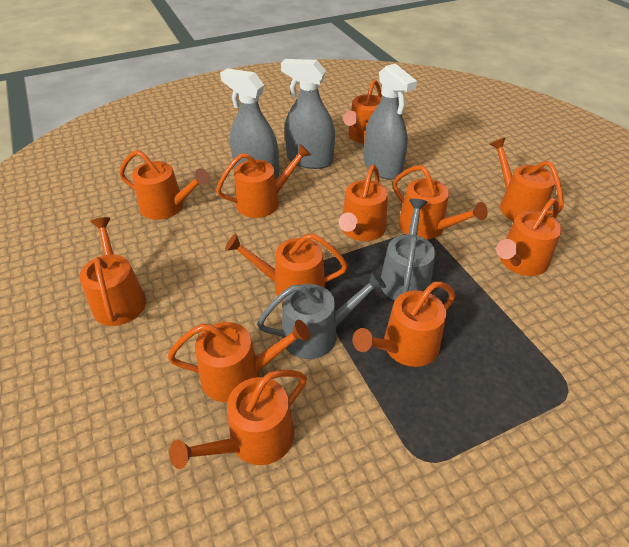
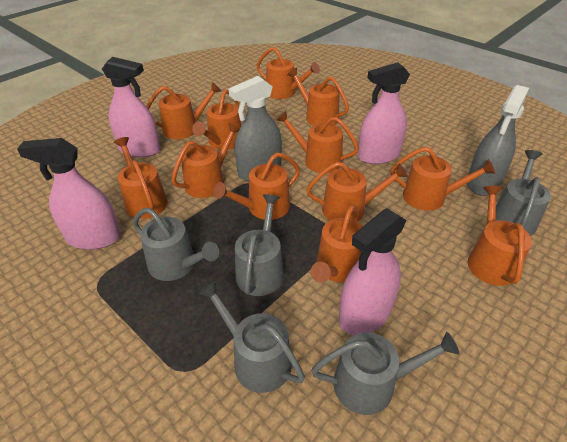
grey spray bottle: [220,68,279,180] [281,59,335,169] [364,63,417,180] = 3 -> [229,76,282,181] [467,85,529,196] = 2
grey watering can: [257,271,386,359] [381,199,435,300] = 2 -> [133,208,219,281] [199,281,305,393] [235,194,284,296] [311,332,459,415] [496,150,551,236] = 5
pink spray bottle: none = 0 -> [17,138,121,250] [102,57,160,157] [339,208,407,335] [358,62,410,164] = 4

